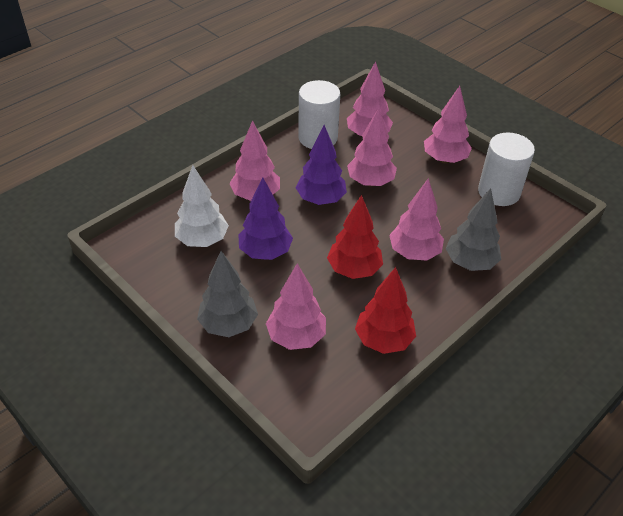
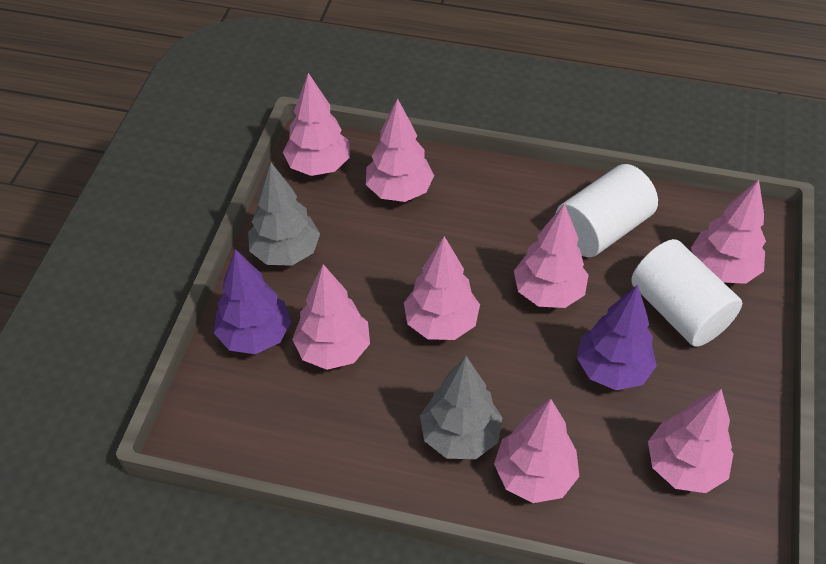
pink tree: [229,120,280,201] [266,263,326,350] [347,61,393,136] [347,108,397,186] [389,178,444,261] [424,86,472,163] = 6 -> [283,73,350,176] [292,264,370,370] [366,98,434,202] [404,236,480,340] [494,399,580,503] [514,204,589,308] [648,389,734,493] [691,180,766,284] = 8
red tree: [327,195,383,279] [355,267,416,354] = 2 -> none = 0
white tree: [175,165,229,247] = 1 -> none = 0

